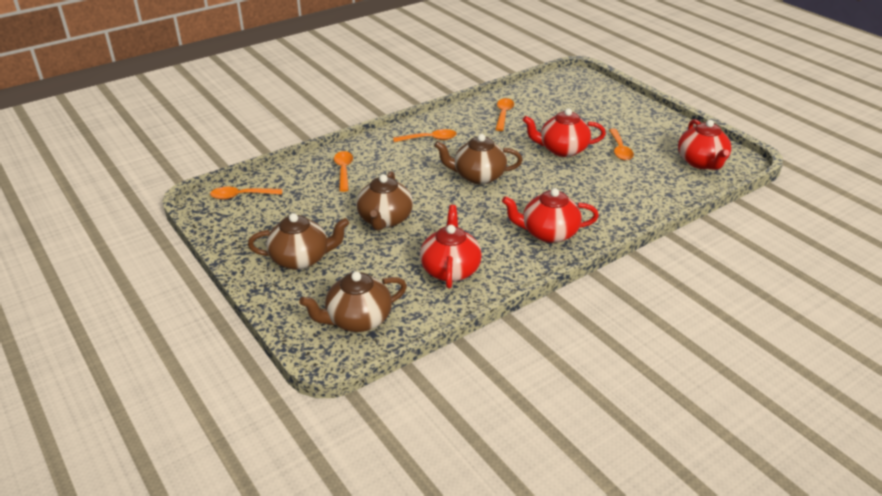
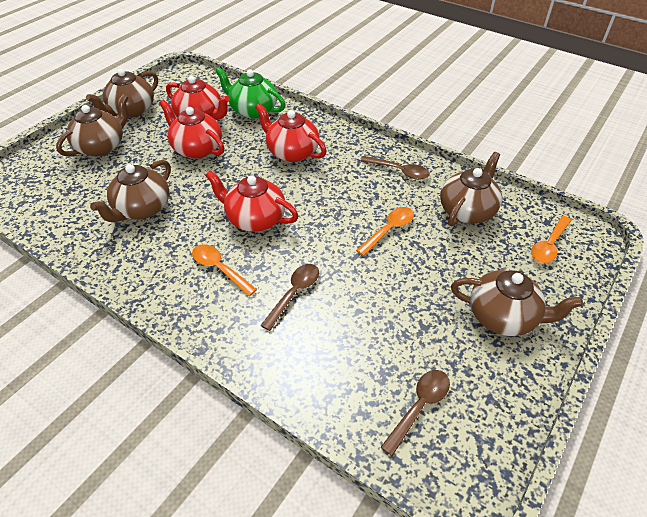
brown spoon: none = 0 -> [260,264,319,331] [361,156,430,180] [381,370,450,456] = 3
brown teapot: [248,213,349,270] [299,271,407,332] [356,171,413,230] [434,134,523,185] = 4 -> [56,95,128,156] [86,69,158,118] [90,160,171,222] [440,152,502,226] [451,270,583,336] = 5
green teapot: none = 0 -> [215,67,285,119] = 1
orange spoon: [210,187,282,200] [334,151,353,192] [393,129,457,142] [495,98,514,131] [609,129,634,160] = 5 -> [192,244,257,296] [356,207,414,256] [531,216,572,263] = 3

